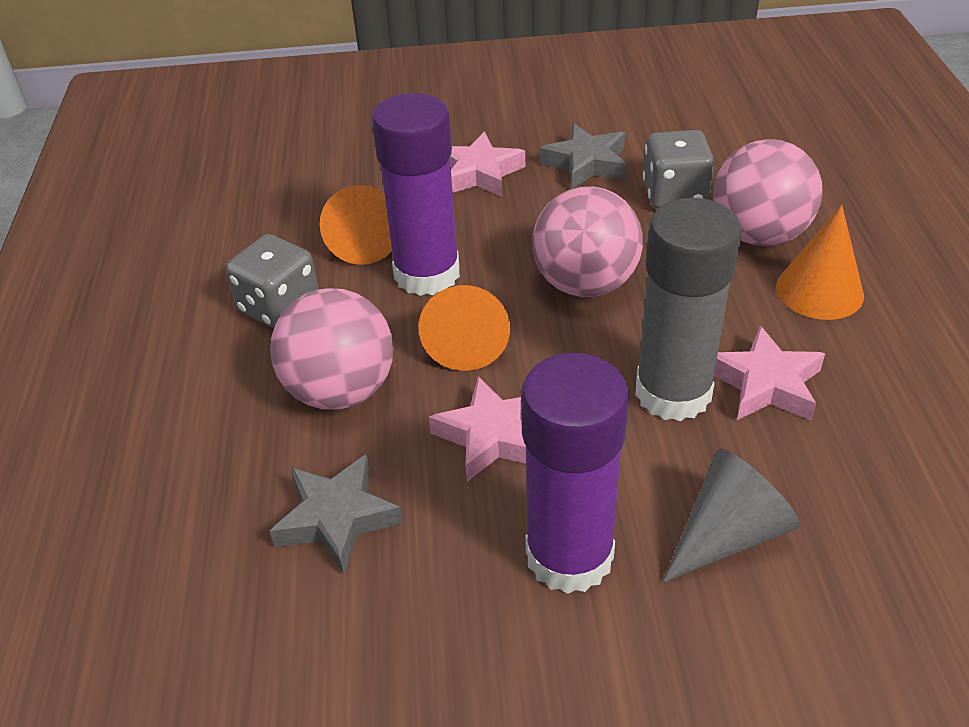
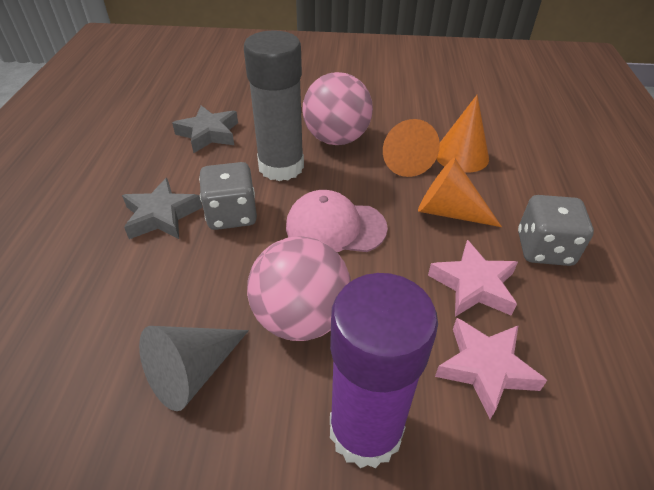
pink ball: [270,288,393,410] [533,186,643,297] [713,139,823,246] = 3 -> [247,236,351,341] [302,72,373,145] = 2
pink cap: none = 0 -> [286,190,388,252] = 1
pink star: [429,376,526,482] [450,132,525,197] [714,326,825,420] = 3 -> [428,240,518,317] [435,318,547,419] = 2
purple glue stick: [372,93,460,296] [521,353,629,594] = 2 -> [330,273,438,468] = 1

